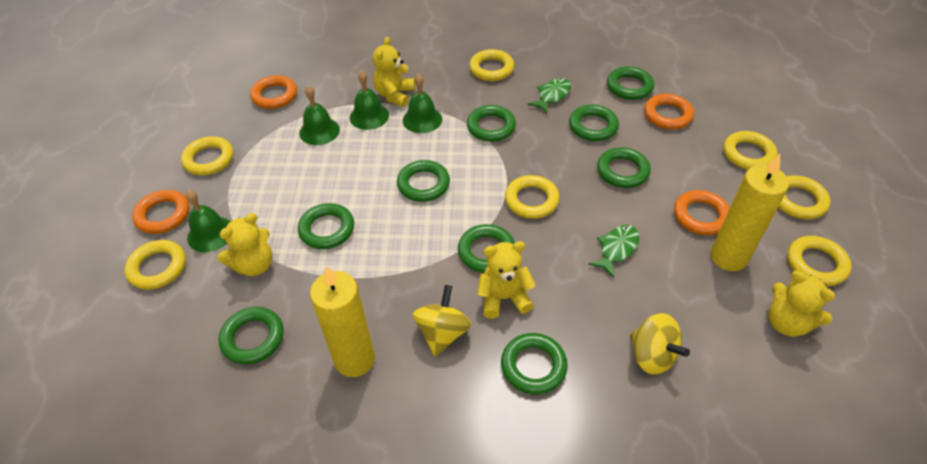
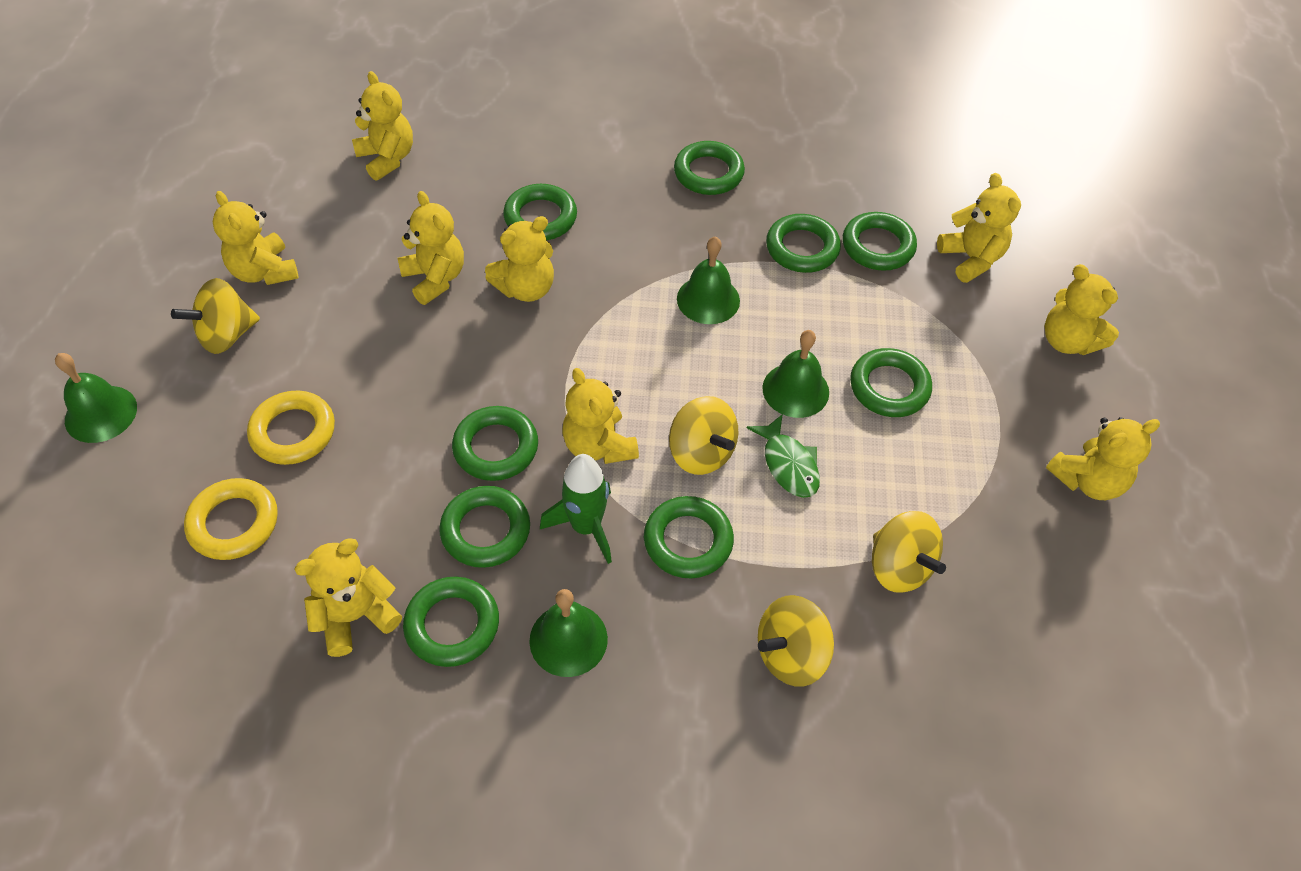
green fish: [528,78,571,113] [588,225,639,278] = 2 -> [747,414,820,498] = 1
green rocket: none = 0 -> [540,454,612,564] = 1
orange ring: [132,190,190,234] [250,75,297,109] [644,94,694,130] [674,190,730,235] = 4 -> none = 0
yellow candle: [310,266,375,377] [711,154,789,271] = 2 -> none = 0
yellow ring: [124,240,186,290] [181,136,234,175] [469,49,514,81] [505,175,560,219] [723,131,778,170] [778,175,831,219] [787,236,852,286] = 7 -> [184,478,278,560] [247,390,335,465] = 2
yellow spinning top: [413,285,472,356] [630,313,690,375] = 2 -> [171,278,260,354] [669,396,739,475] [758,595,834,687] [872,511,946,592] = 4
yellow teddy bear: [218,213,272,276] [373,37,415,107] [477,241,536,319] [769,271,835,337] = 4 -> [213,191,299,285] [294,538,402,657] [352,71,413,181] [398,191,464,305] [485,216,554,302] [563,368,639,464] [937,173,1021,283] [1044,264,1119,355] [1046,417,1160,500] = 9

